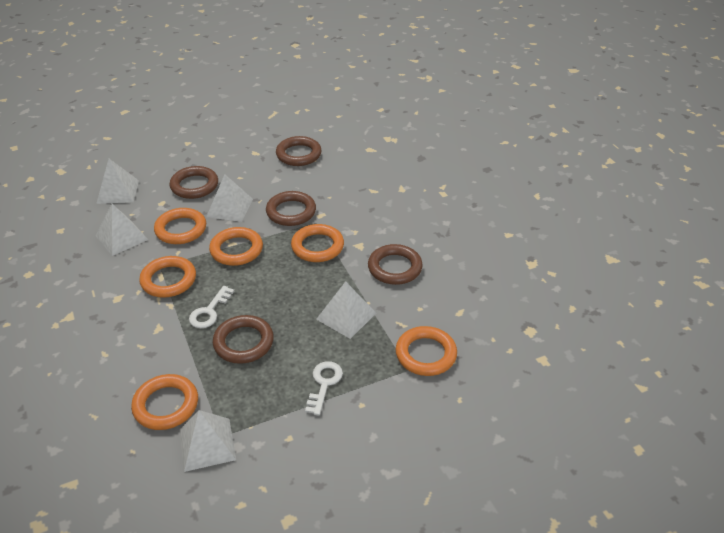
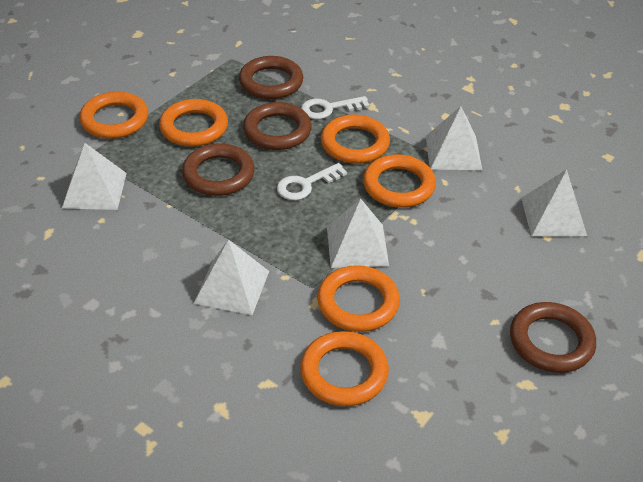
brown ring: [170,166,218,199] [213,315,274,364] [266,191,316,226] [276,136,322,166] [368,244,423,285] = 5 -> [182,143,255,196] [239,56,303,99] [243,102,312,150] [510,302,596,373] = 4

